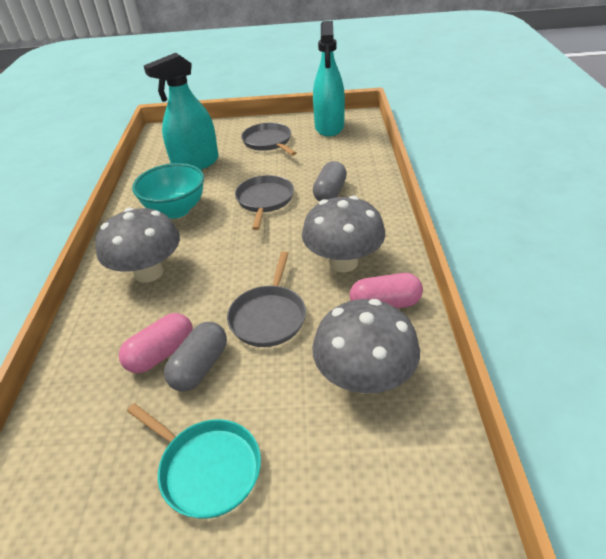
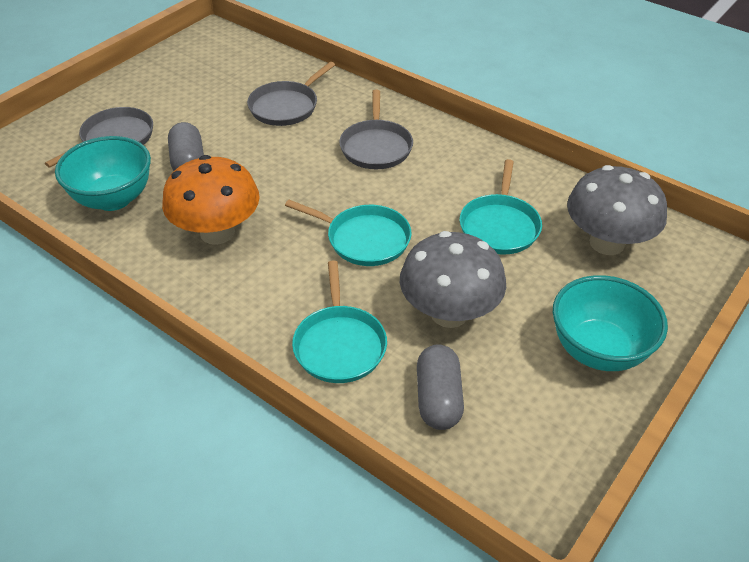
grey mushroom: [95,208,180,283] [302,196,385,272] [312,299,420,394] = 3 -> [400,231,506,328] [567,165,667,255] = 2
orange mushroom: none = 0 -> [162,155,260,245] = 1
pink capsule: [119,313,193,373] [350,273,423,308] = 2 -> none = 0
turquoise bowl: [132,163,204,218] = 1 -> [55,136,151,211] [553,275,668,371] = 2
turquoise pan: [127,403,261,519] = 1 -> [285,200,412,266] [292,261,387,383] [460,159,542,255] = 3
turquoise spray bottle: [144,53,219,170] [313,21,345,137] = 2 -> none = 0

